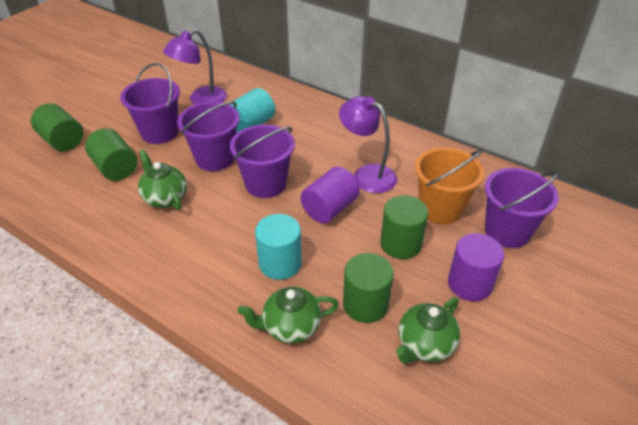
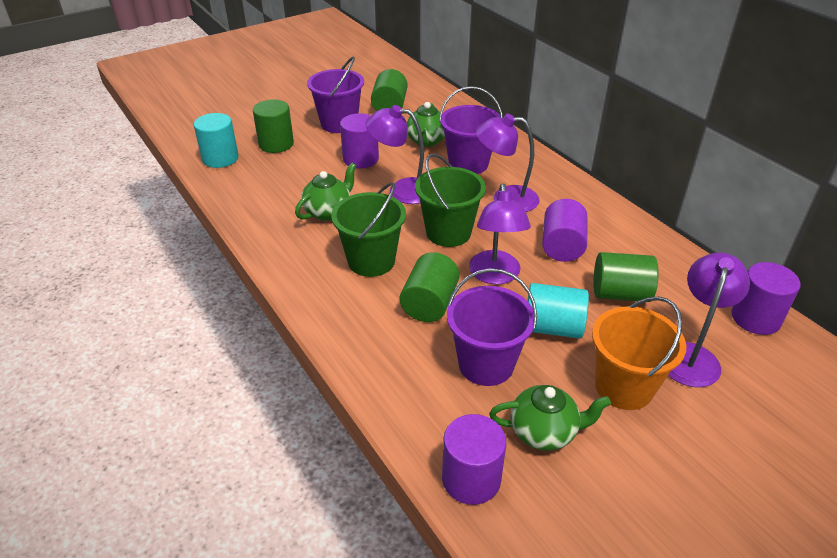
green bucket: none = 0 -> [331,182,406,277] [415,153,486,247] = 2
purple bucket: [120,63,180,144] [177,102,240,171] [230,125,295,198] [485,168,559,248] = 4 -> [307,57,364,133] [439,86,503,174] [447,268,537,386] = 3
purple cylinder: [301,167,360,224] [448,233,504,301] = 2 -> [340,113,379,168] [442,414,506,505] [542,199,587,262] [731,262,801,335] = 4
purple lamp: [163,29,227,105] [339,96,397,193] = 2 -> [365,105,424,204] [469,184,531,284] [476,114,540,212] [668,252,750,387] = 4

